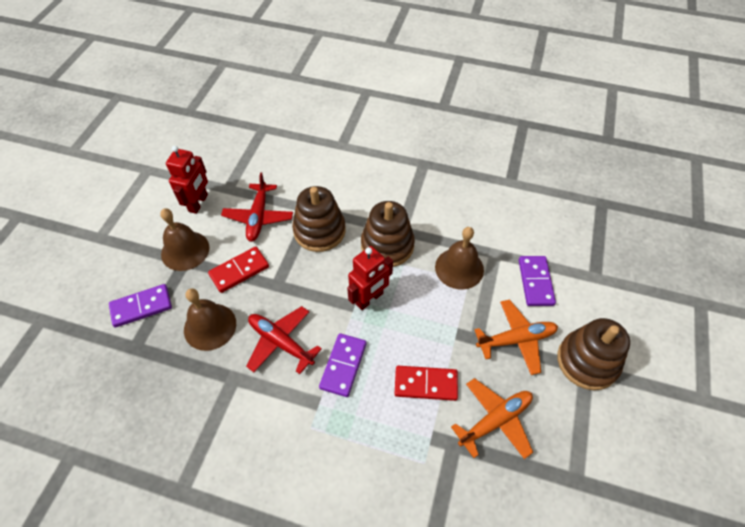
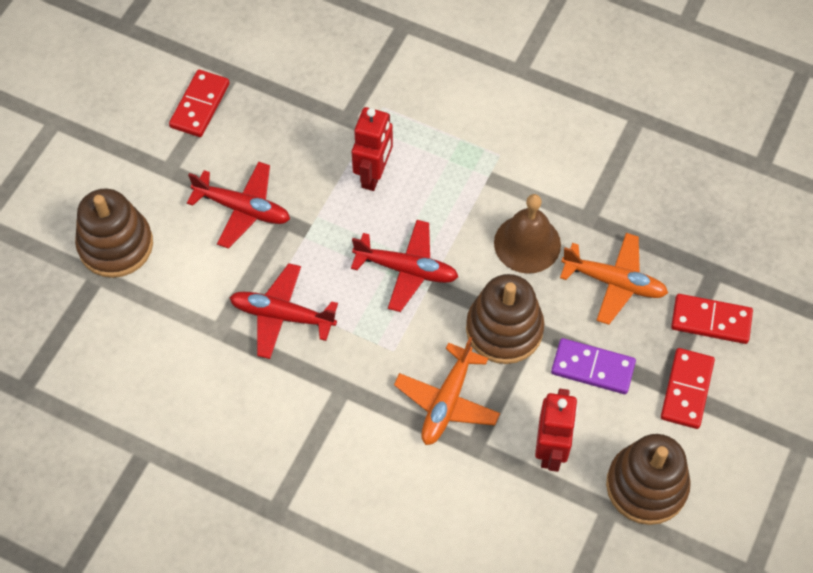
brown bell: [160,208,209,271] [184,288,236,351] [435,227,484,289] = 3 -> [494,194,561,274] = 1
purple domino: [109,284,172,327] [319,333,366,397] [519,256,556,306] = 3 -> [551,338,636,394] = 1
red domino: [208,247,269,293] [395,366,458,401] = 2 -> [169,70,230,137] [661,348,715,429] [671,294,753,344] = 3
red plane: [221,172,293,242] [246,306,322,374] = 2 -> [187,161,290,249] [229,263,338,359] [351,220,458,312] = 3

